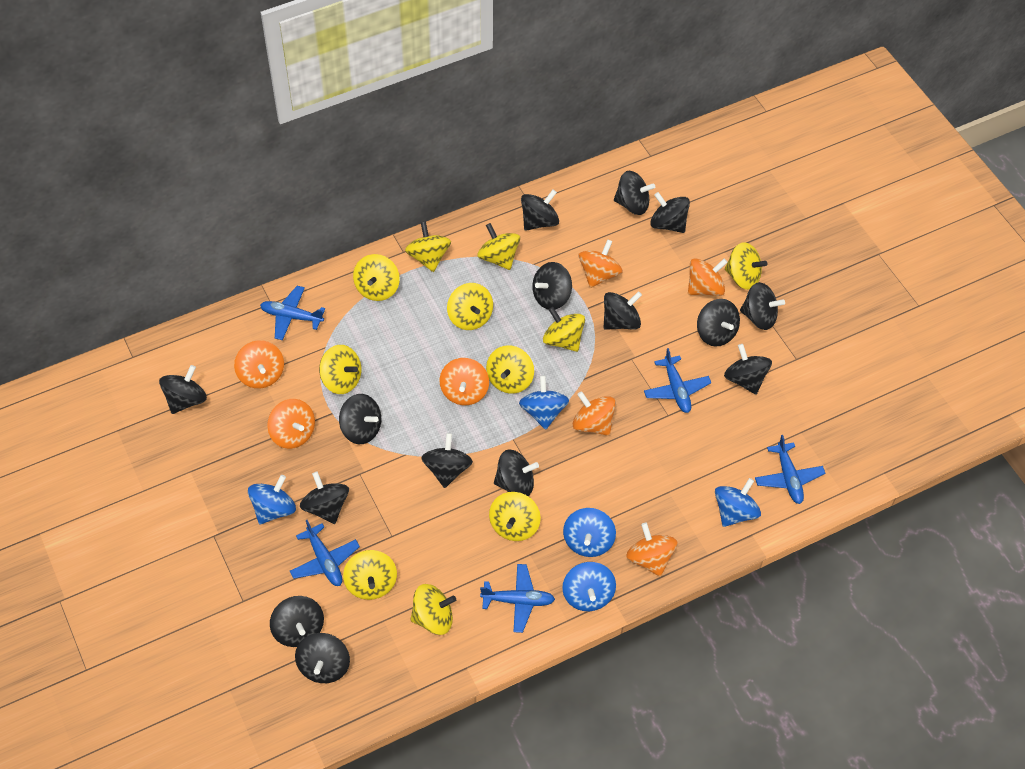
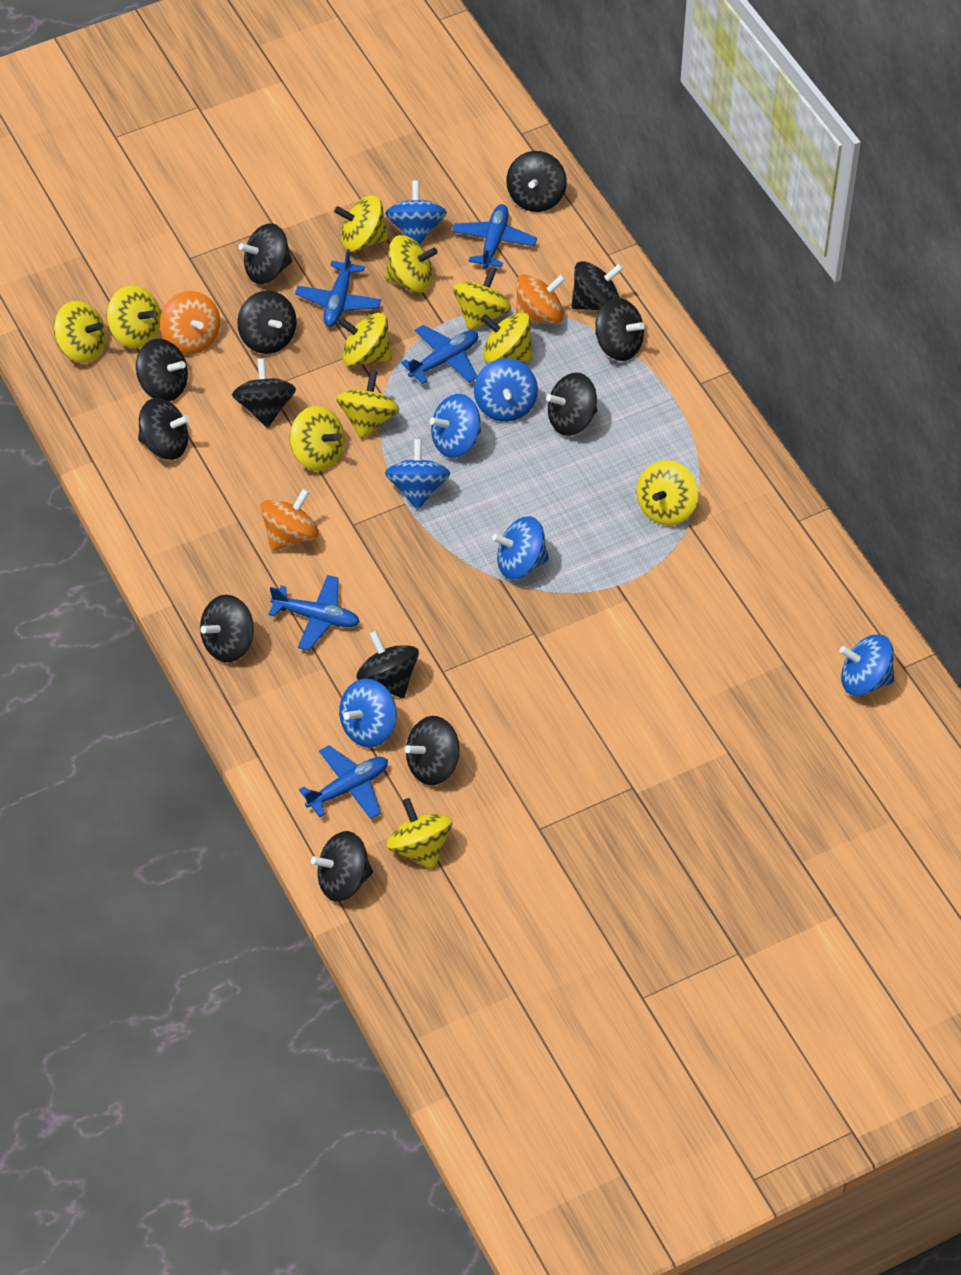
black spinning top: [159,365,207,414] [270,596,324,647] [295,633,350,683] [300,471,349,524] [339,394,381,444] [421,433,473,488] [494,449,539,496] [521,190,559,231] [532,262,572,310] [603,291,642,330] [614,171,655,215] [650,192,690,233] [697,299,740,347] [724,344,772,394] [740,282,785,330] = 15 -> [136,339,188,401] [138,398,190,460] [200,595,254,662] [232,358,296,428] [237,291,297,354] [239,223,292,284] [311,831,373,902] [357,631,419,699] [405,716,460,785] [506,151,567,212] [546,373,597,436] [571,261,624,310] [595,298,645,361] = 13
blue spinning top: [248,475,296,525] [519,376,569,430] [562,562,616,611] [563,508,616,557] [715,478,761,527] = 5 -> [339,678,397,748] [385,181,447,245] [385,439,450,510] [430,394,481,458] [474,358,538,422] [492,516,549,579] [839,634,894,696] = 7
orange spinning top: [234,340,284,389] [267,399,315,449] [439,358,489,405] [573,391,616,436] [579,239,623,288] [626,523,678,577] [688,258,728,296] = 7 -> [160,291,220,354] [260,489,319,551] [516,274,566,324] = 3

